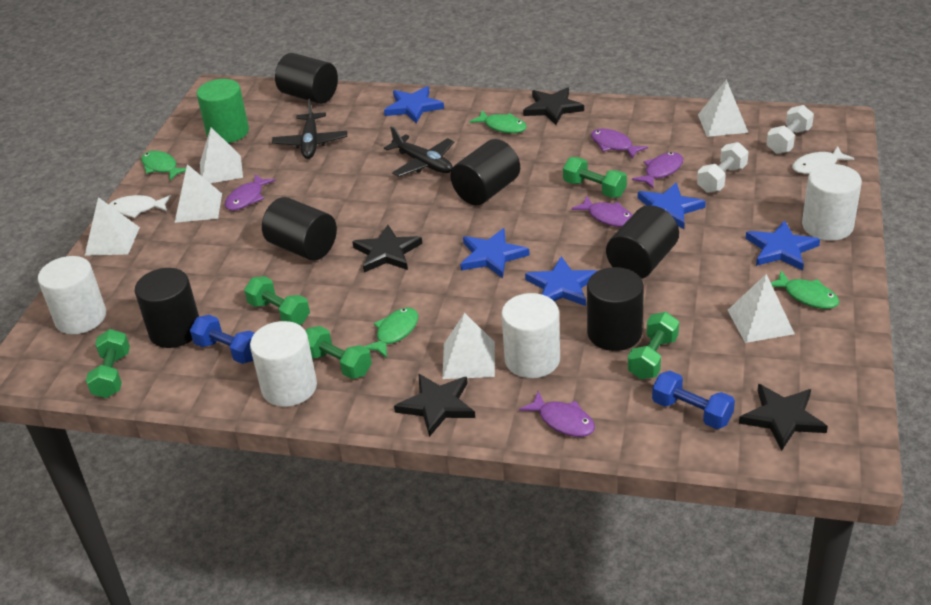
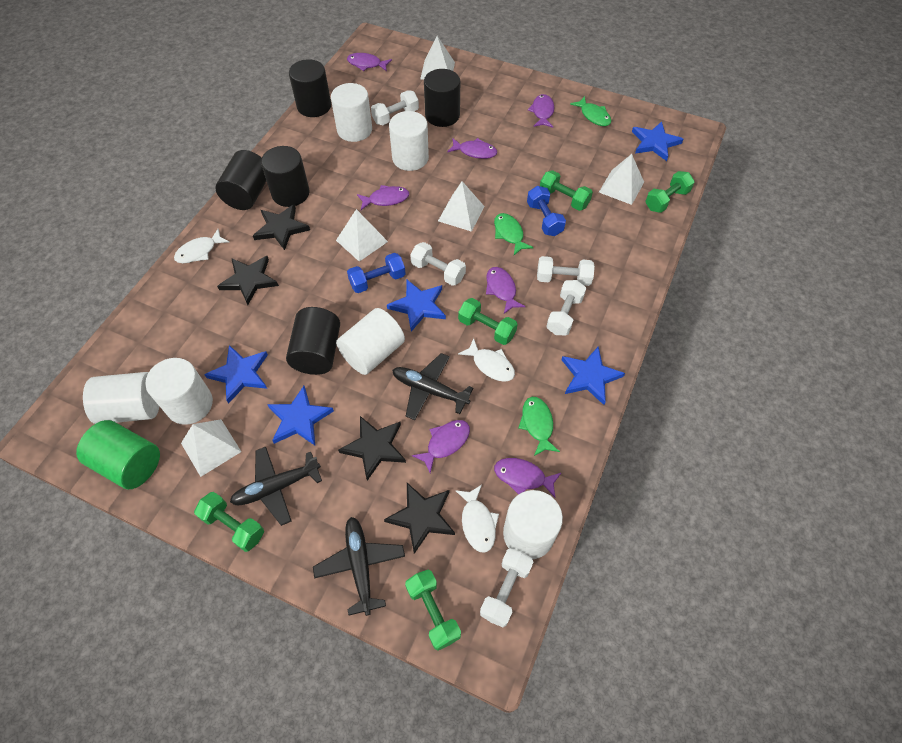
black cylinder: [135,268,199,348] [262,197,337,261] [275,53,338,104] [450,139,520,205] [587,267,644,351] [606,205,679,279] = 6 -> [215,150,266,210] [261,146,310,207] [286,307,340,375] [289,59,331,117] [424,69,460,127] = 5
black plane: [272,99,347,159] [384,126,454,177] = 2 -> [230,447,322,526] [313,517,405,616] [392,353,473,420] = 3
green fish: [141,151,186,181] [364,307,418,358] [469,110,527,133] [771,270,839,309] = 4 -> [494,213,534,255] [518,397,560,456] [570,96,611,126] = 3
purple fish: [225,174,275,211] [519,391,595,437] [571,196,632,227] [591,128,648,159] [632,152,683,188] = 5 -> [347,53,392,72] [357,185,409,210] [412,420,470,473] [447,138,497,159] [486,267,526,314] [494,458,561,497] [528,94,554,128] = 7
white cylinder: [38,256,106,334] [250,321,317,407] [501,293,560,378] [802,164,862,241] = 4 -> [83,372,159,424] [145,358,213,425] [331,83,372,142] [336,308,405,375] [389,111,429,171] [503,490,563,559] = 6
white dumbbell: [697,142,748,193] [766,105,814,154] = 2 -> [371,90,419,125] [410,242,466,286] [480,548,534,627] [537,256,595,286] [546,280,586,335] = 5
white fish: [109,195,171,218] [792,146,854,174] = 2 -> [174,229,229,263] [455,485,499,552] [458,338,515,382] = 3
white pyramid: [85,197,140,256] [175,164,222,223] [200,127,243,183] [442,313,495,379] [698,79,749,137] [728,274,795,343] = 6 -> [181,419,241,477] [336,209,388,262] [420,36,455,80] [438,181,485,232] [599,154,644,205] = 5

